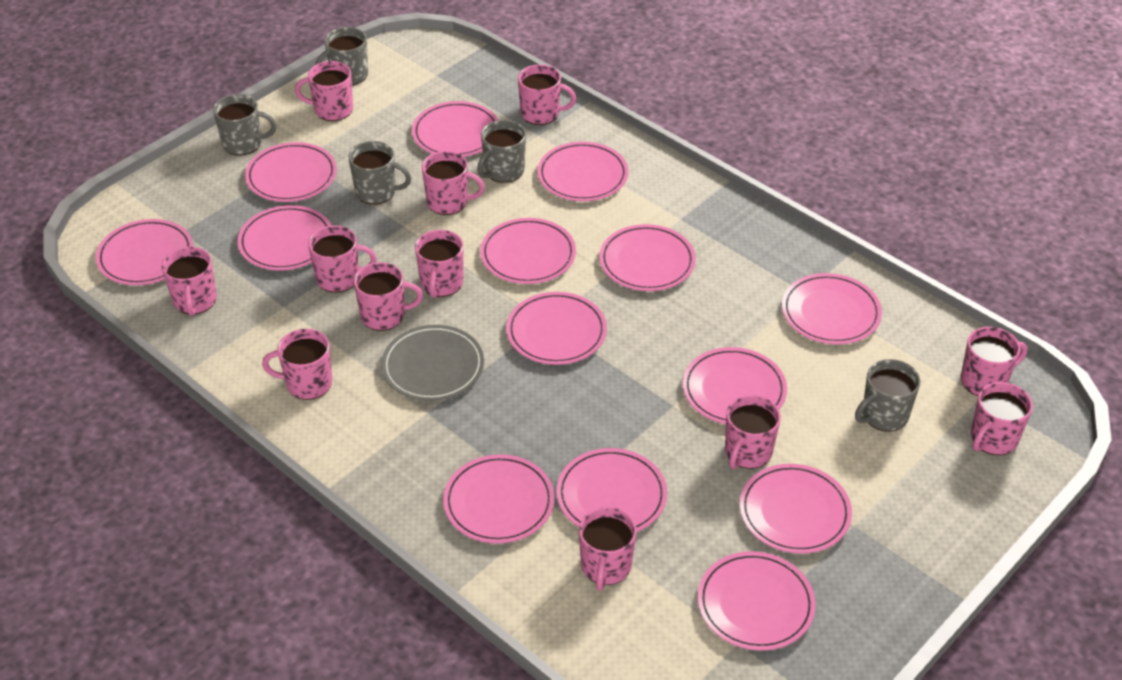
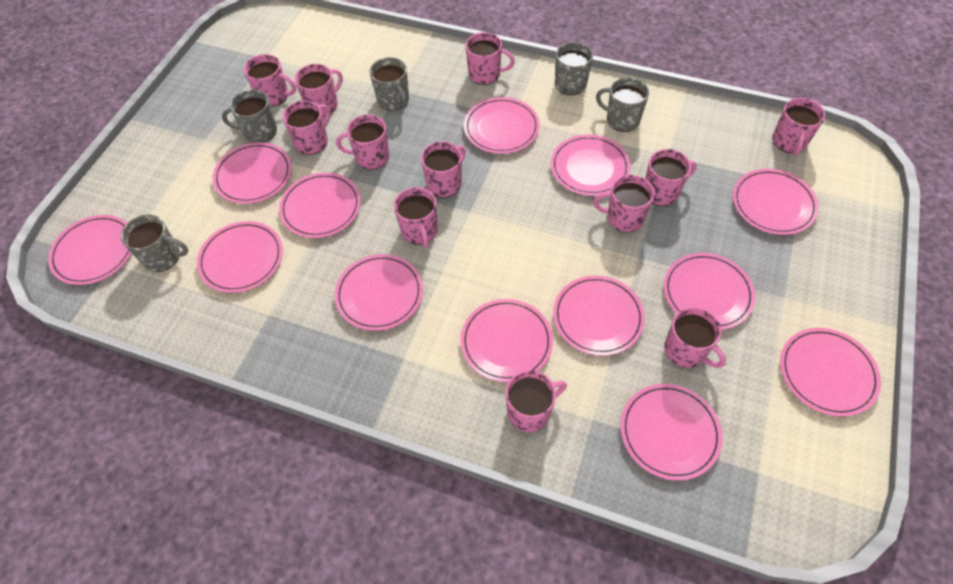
grey plate: [381,325,484,401] = 1 -> none = 0
pink plate: [96,219,193,285] [238,205,332,270] [245,142,337,202] [412,101,498,157] [443,454,554,543] [480,218,576,284] [506,292,607,365] [538,142,628,201] [556,448,667,532] [599,224,696,291] [683,347,787,424] [698,551,816,651] [740,464,852,554] [782,273,882,345] = 14 -> [48,215,132,285] [197,221,283,293] [212,142,292,204] [279,173,361,238] [335,254,423,331] [460,299,553,382] [464,97,540,154] [551,135,631,196] [553,275,645,356] [620,384,722,481] [664,253,755,330] [733,169,819,235] [780,328,881,417] = 13

